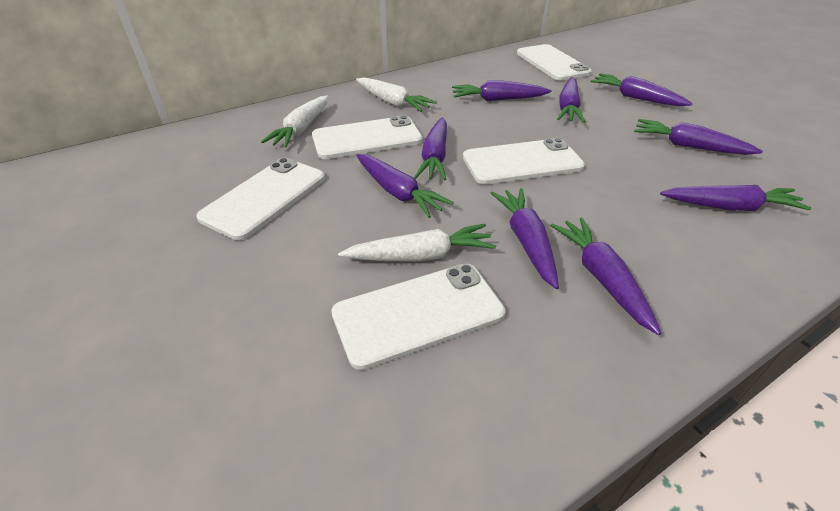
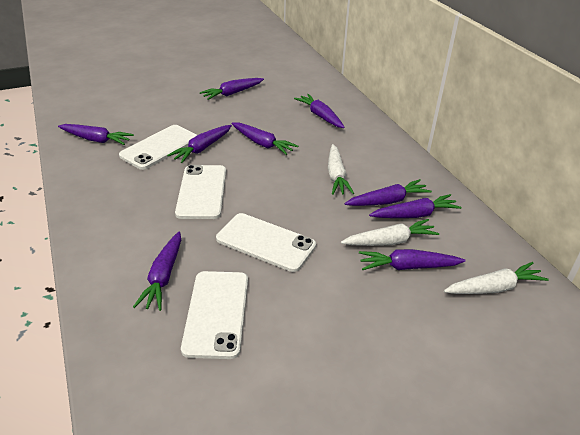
white phone: [196,158,325,240] [312,115,423,159] [331,264,506,370] [463,138,585,185] [517,44,592,81] = 5 -> [119,125,197,170] [175,165,226,219] [181,271,248,359] [216,213,316,272] = 4

